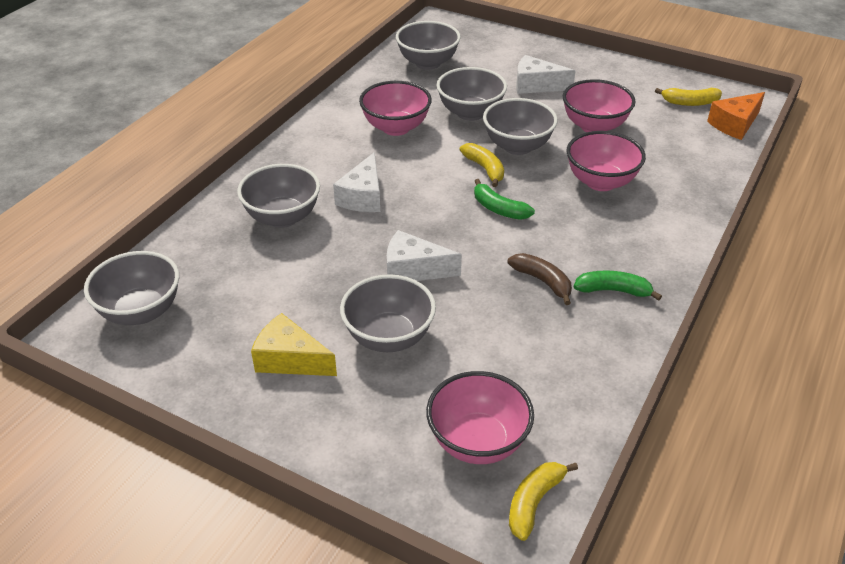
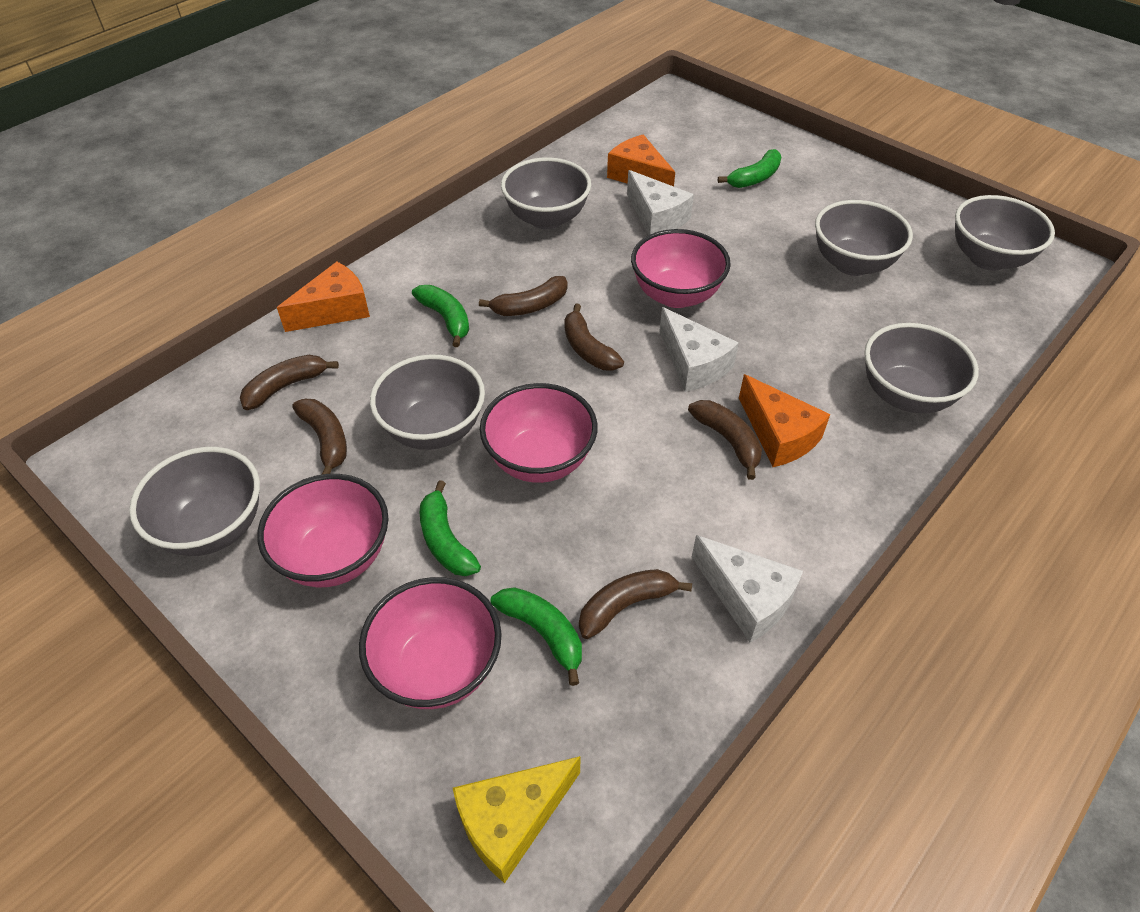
brown banana: [508,253,572,305] = 1 -> [240,355,339,410] [292,399,347,475] [479,276,568,316] [564,304,624,371] [579,569,692,639] [688,400,762,480] = 6
green banana: [474,179,535,220] [574,270,662,301] = 2 -> [412,285,469,347] [420,480,481,576] [491,587,582,686] [718,149,781,188] = 4
orange cheese: [707,92,765,140] = 1 -> [277,262,370,332] [607,135,675,186] [739,374,830,467] = 3
yellow banana: [459,143,504,187] [509,462,578,541] [655,88,722,106] = 3 -> none = 0

